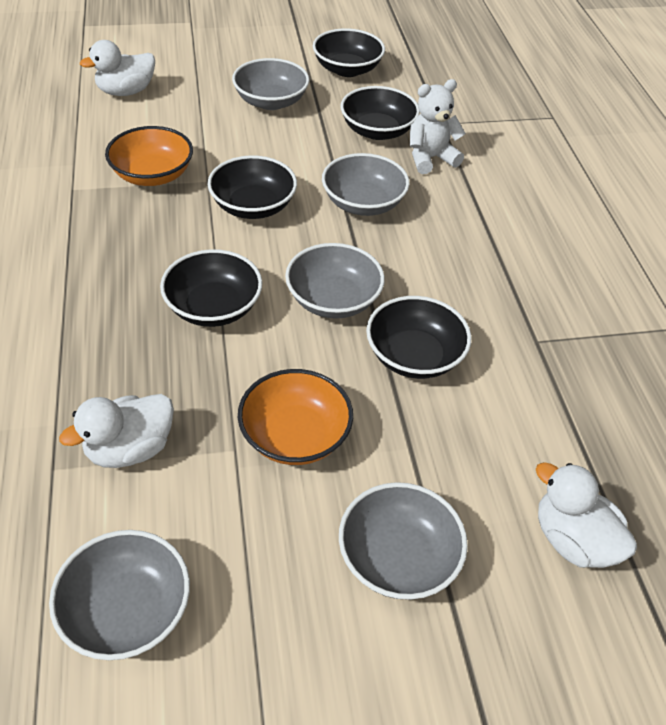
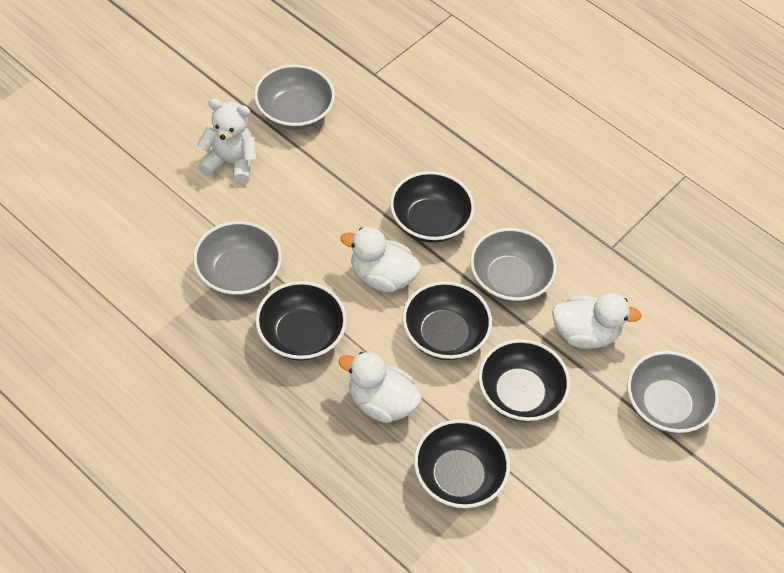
grey bowl: [49,530,190,660] [232,58,309,110] [285,243,385,319] [322,153,409,216] [339,482,468,600] = 5 -> [193,221,282,296] [254,64,335,130] [470,228,557,303] [627,351,719,433] = 4
orange bowl: [105,126,193,186] [238,369,353,465] = 2 -> none = 0

